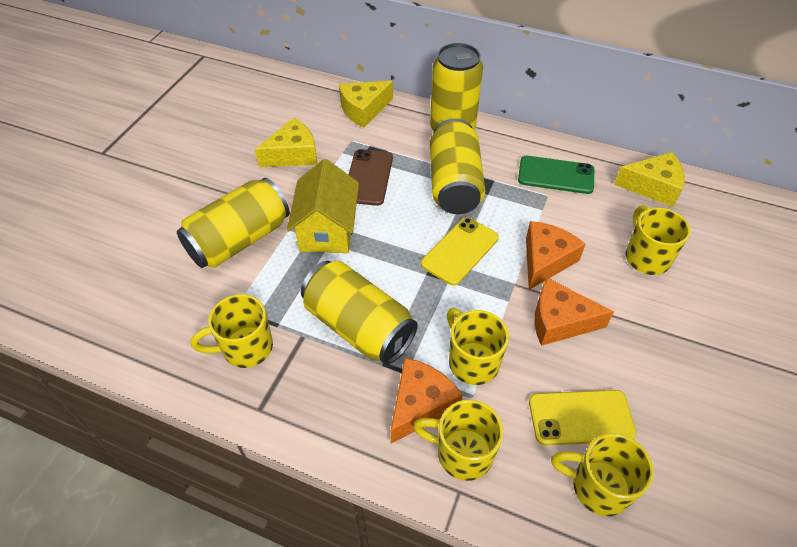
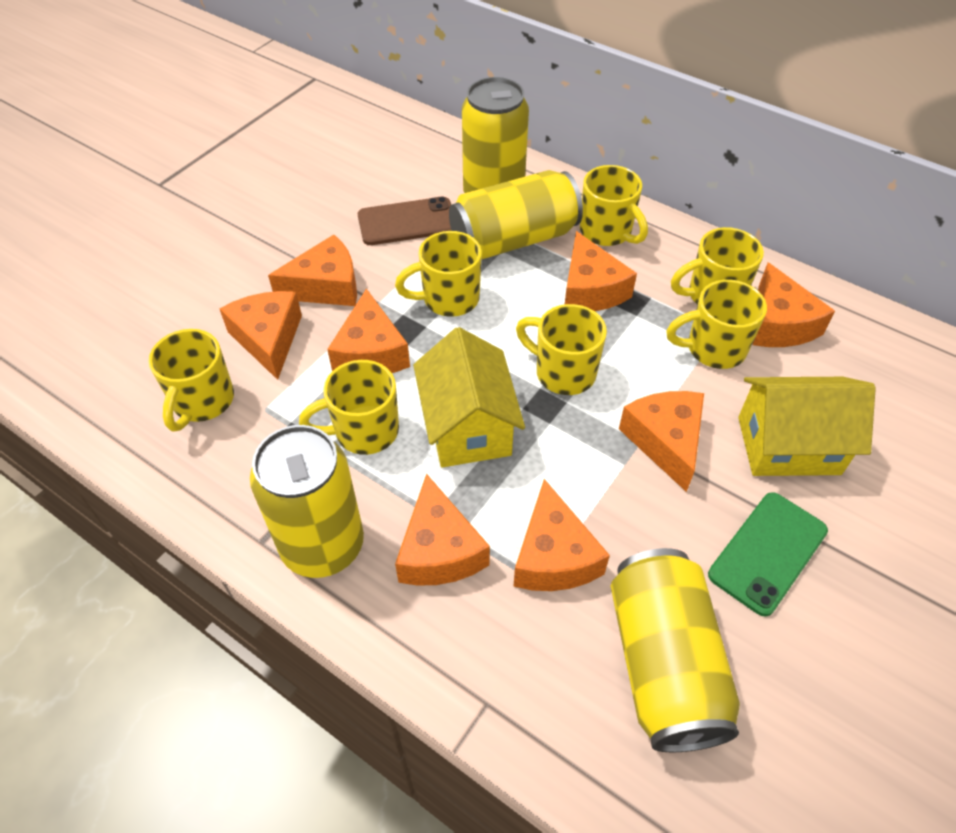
orange cheese: [391,358,463,443] [526,221,585,290] [535,278,614,346] = 3 -> [220,291,302,380] [268,235,357,306] [327,289,410,373] [395,474,490,586] [513,479,610,591] [565,231,637,311] [619,391,704,492] [753,262,835,347] = 8
yellow cheese: [255,118,317,167] [339,81,393,128] [614,152,684,207] = 3 -> none = 0
yellow house: [287,159,359,253] = 1 -> [413,327,525,467] [738,377,876,476] = 2
yellow mug: [191,294,273,368] [413,400,503,481] [447,308,509,385] [551,433,654,516] [626,205,691,275] = 5 -> [148,329,234,432] [299,360,399,455] [395,231,482,317] [516,304,607,395] [580,165,648,246] [666,280,767,369] [671,227,764,305] = 7
yellow phone: [421,217,499,286] [529,390,636,445] = 2 -> none = 0

